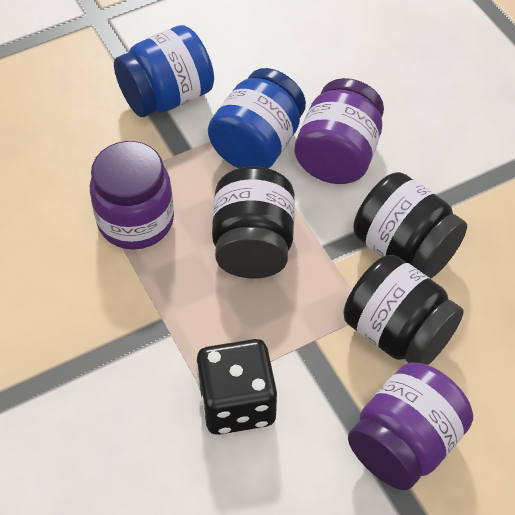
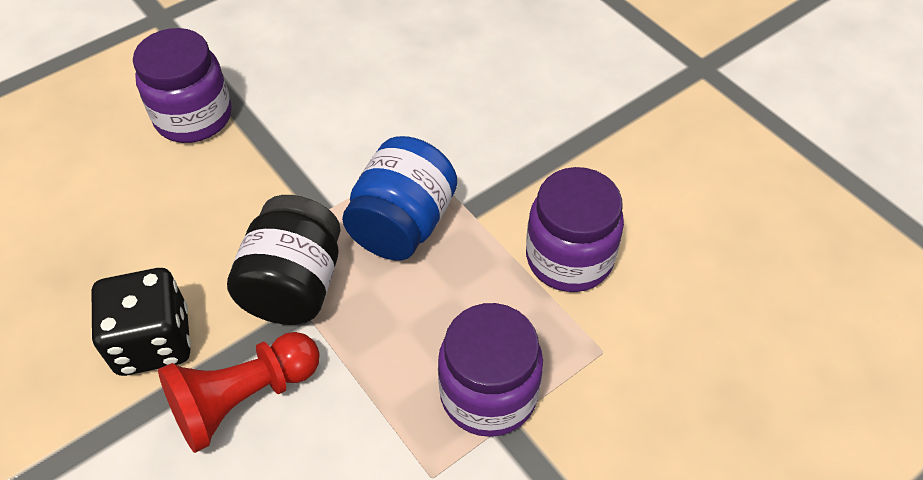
black jar: [212,166,295,279] [343,255,463,365] [353,172,467,278] = 3 -> [227,195,341,325] = 1
blue jar: [114,25,214,117] [208,68,306,169] = 2 -> [342,136,457,260] = 1
red pawn: none = 0 -> [158,332,320,453] = 1

